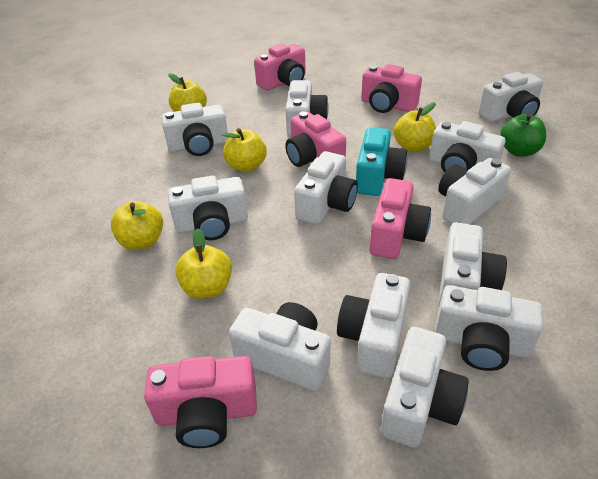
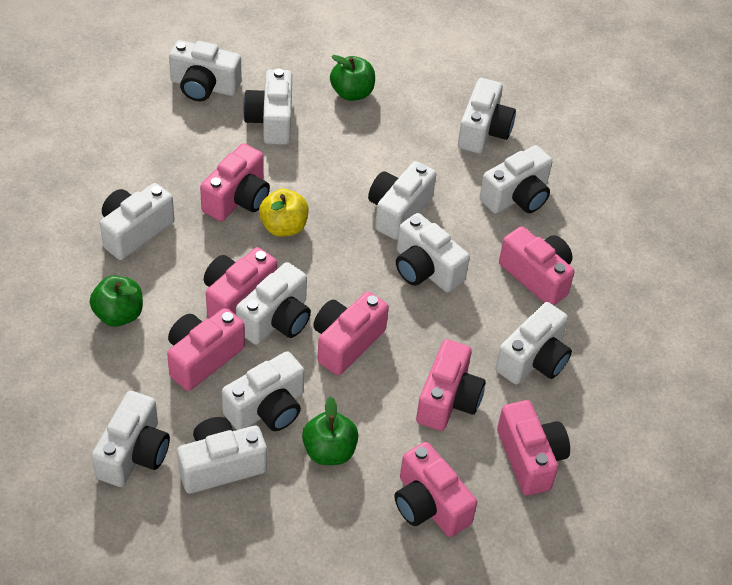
green apple: [500,113,546,157] = 1 -> [90,275,143,327] [302,396,358,465] [330,55,375,101] = 3
pink camera: [144,356,257,448] [254,44,306,91] [285,111,346,167] [361,64,422,113] [370,178,431,259] = 5 -> [167,308,245,391] [200,143,270,221] [204,247,277,318] [313,292,389,375] [394,442,477,537] [416,339,486,431] [497,400,570,495] [499,226,574,305] = 8
turquoise camera: [356,127,408,196] = 1 -> none = 0
yellow apple: [111,201,163,250] [168,73,207,112] [175,228,232,299] [221,128,267,172] [393,102,436,152] = 5 -> [259,188,308,237] = 1

